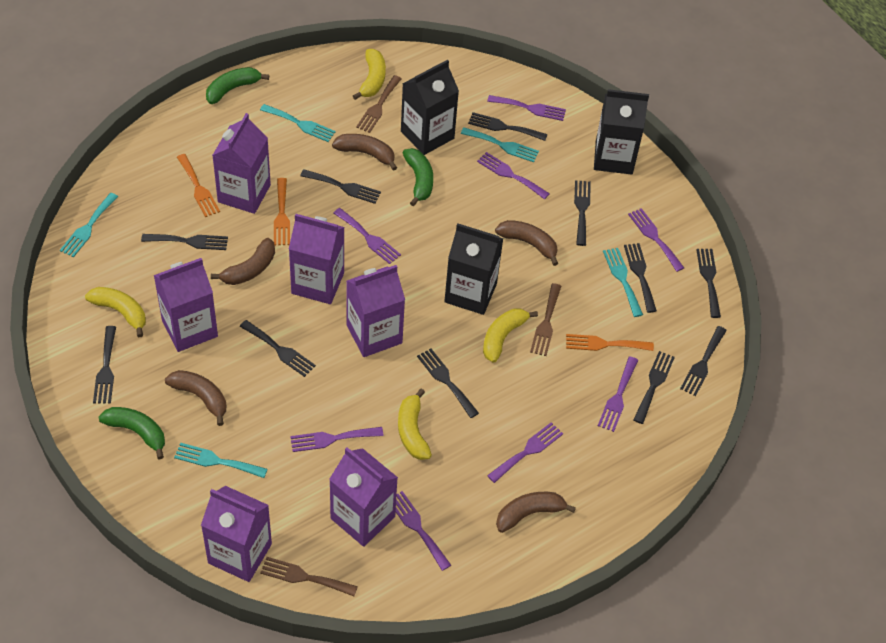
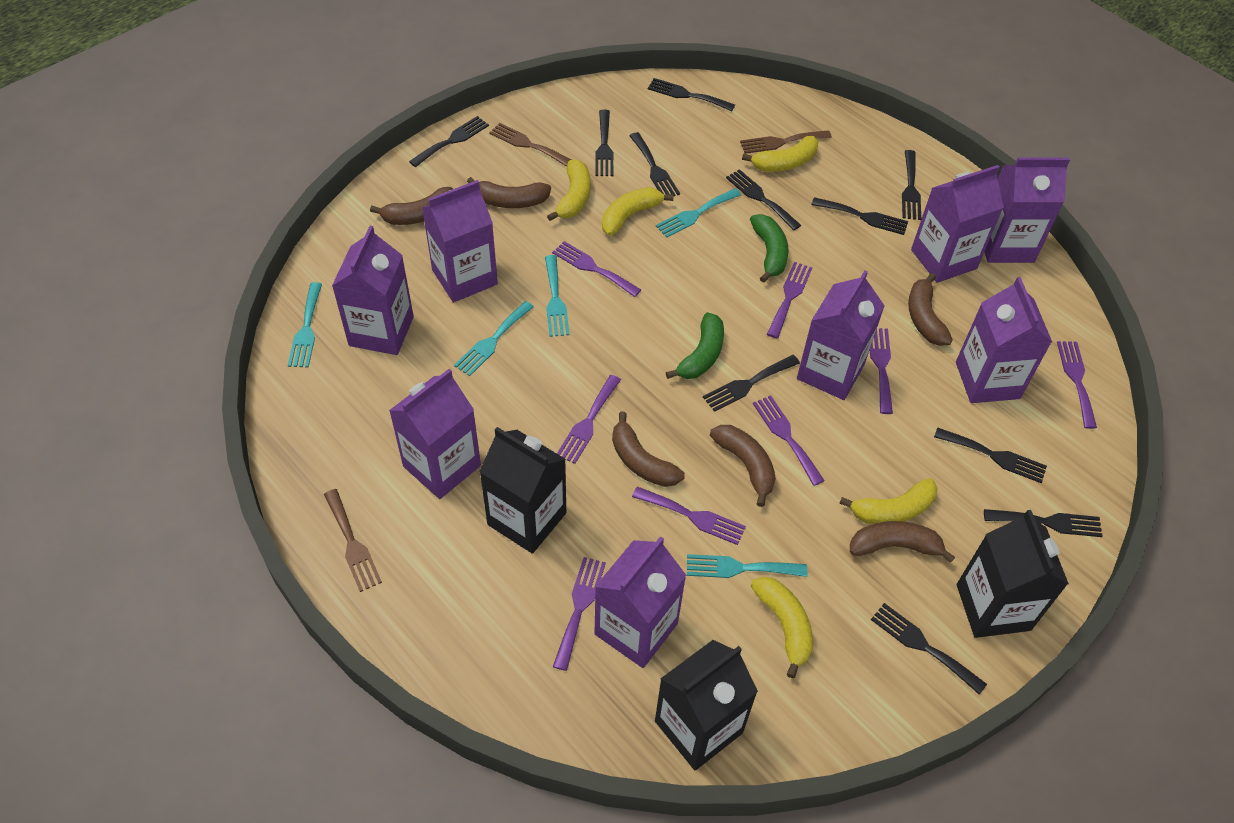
brown banana: [165,370,226,426] [211,238,275,285] [332,134,397,171] [495,220,558,266] [496,492,576,533] = 5 -> [370,187,453,225] [467,177,551,208] [612,412,685,487] [710,425,776,507] [850,521,955,563] [908,273,953,346] = 6
green banana: [99,407,165,460] [206,67,269,104] [403,148,433,206] = 3 -> [666,312,724,379] [750,214,788,283] = 2
orange fork: [177,154,220,217] [274,178,290,245] [566,334,654,351] = 3 -> none = 0
purple carton: [154,258,218,352] [201,486,272,582] [212,113,271,214] [289,214,345,304] [329,447,398,547] [346,265,405,357] = 6 -> [332,226,414,355] [389,369,481,499] [422,180,498,302] [594,536,686,668] [797,270,884,400] [911,165,1004,283] [956,277,1052,403] [985,157,1070,263] = 8
yellow banana: [85,287,146,337] [353,49,386,100] [398,389,432,460] [483,308,538,363] = 4 -> [547,160,590,221] [602,187,673,236] [742,136,818,172] [751,576,813,678] [839,478,938,524] = 5

